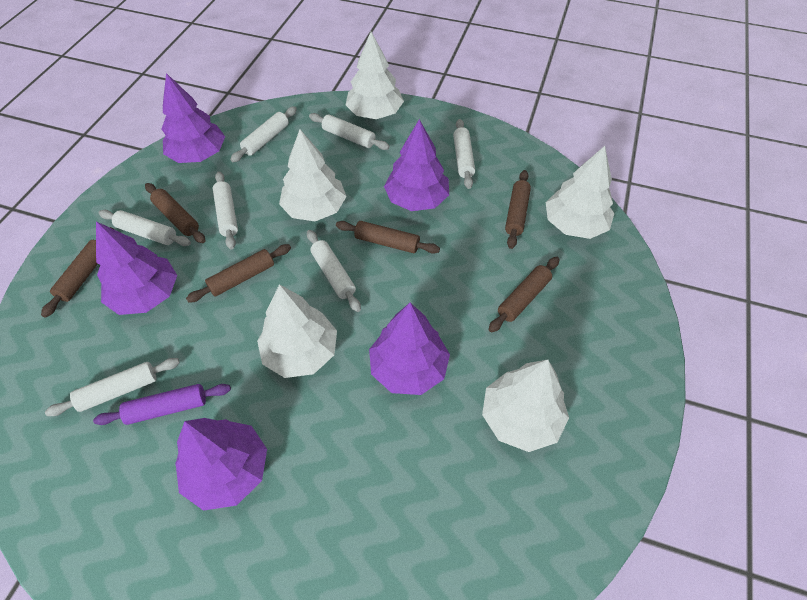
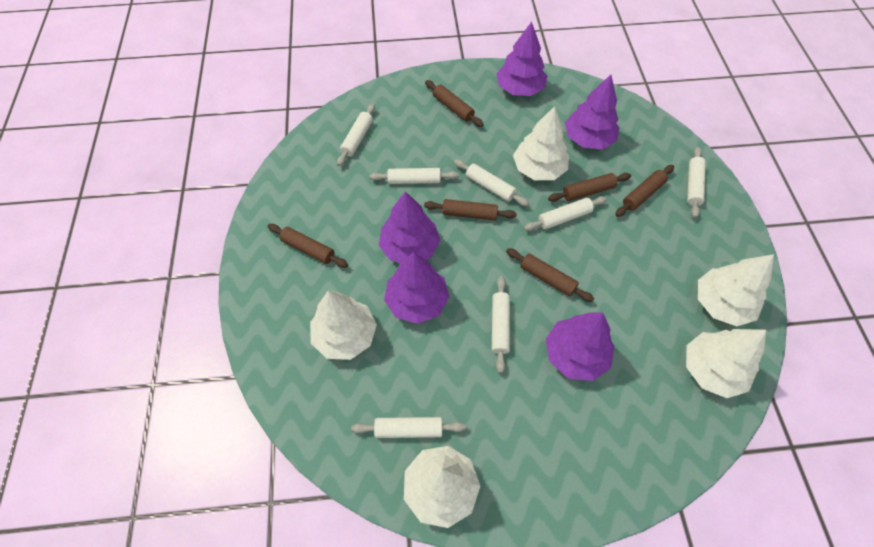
purple rolling pin: [93,384,231,425] = 1 -> none = 0

